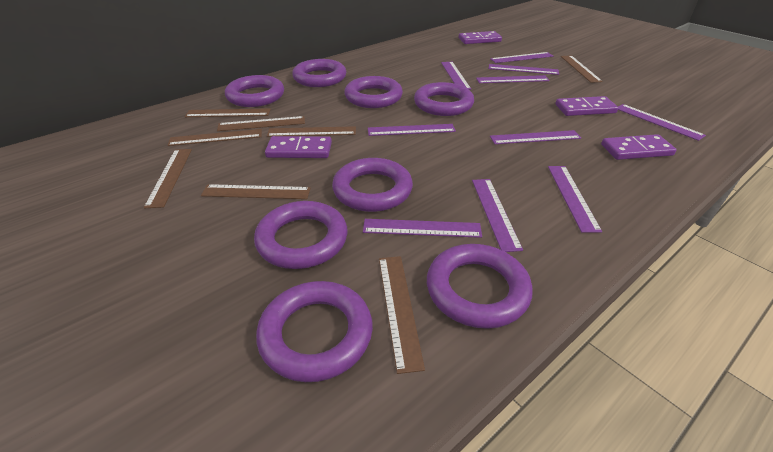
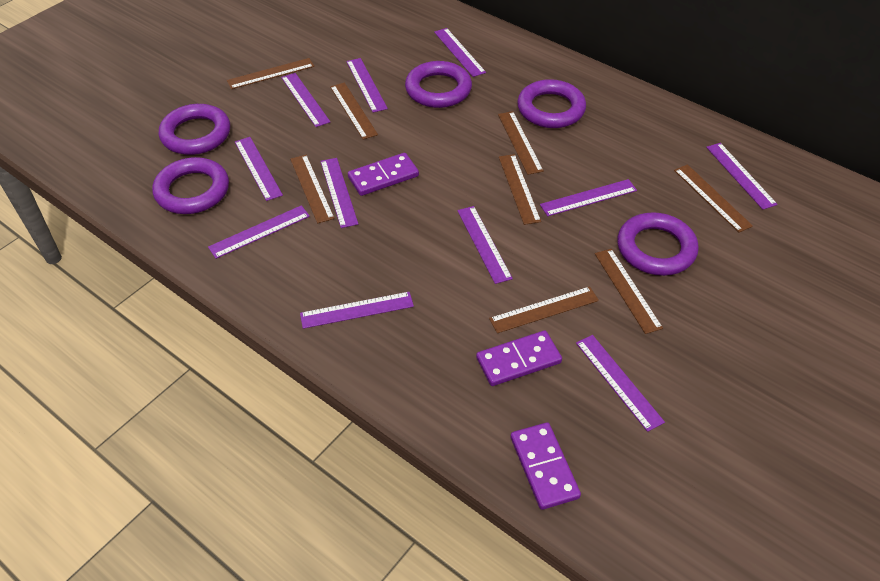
purple domino: [265,136,332,158] [459,31,502,44] [555,96,618,116] [601,134,677,160] = 4 -> [348,153,419,196] [476,330,562,386] [510,422,581,510] = 3
purple ring: [225,75,284,107] [254,201,348,269] [256,281,373,382] [292,59,346,87] [332,158,413,212] [344,76,403,108] [414,82,474,116] [427,244,533,329] = 8 -> [152,157,229,214] [159,104,230,155] [405,61,472,108] [517,79,586,128] [617,212,699,276] = 5
purple ruler: [363,219,482,238] [368,124,456,136] [441,62,471,90] [472,179,523,252] [476,75,550,83] [489,64,559,75] [490,52,553,63] [490,130,581,144] [548,166,602,233] [618,104,706,141] = 10 -> [208,205,310,259] [235,137,283,201] [281,73,330,127] [300,292,414,329] [320,158,358,228] [346,58,388,113] [434,28,486,77] [457,206,513,284] [540,179,637,216] [576,335,665,432] [706,143,778,210] = 11

